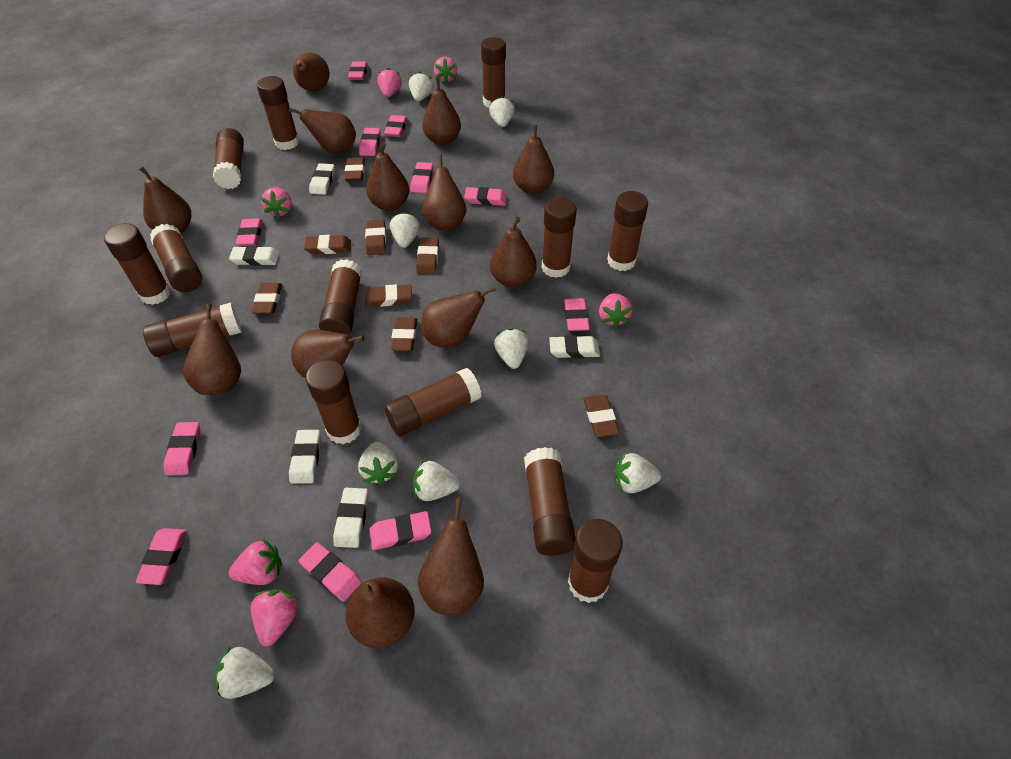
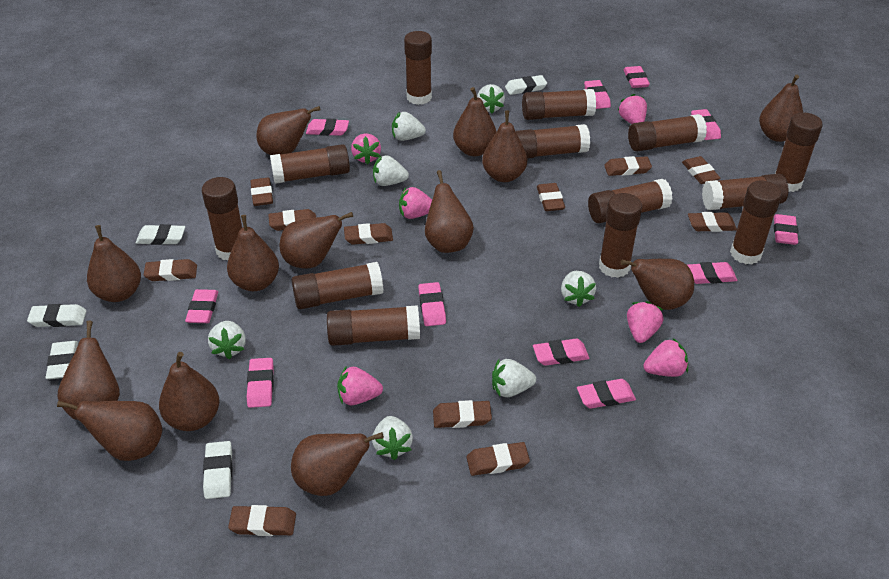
brown eraser: [252,283,282,314] [304,235,351,254] [344,157,365,181] [365,219,386,255] [365,284,412,307] [390,317,417,351] [416,237,439,274] [583,395,620,437] = 8 -> [144,259,197,281] [228,505,296,536] [250,178,273,206] [268,209,316,231] [344,223,393,245] [433,400,492,428] [467,442,530,476] [537,183,565,211] [604,156,652,176] [682,156,721,184] [688,212,737,232] = 11
white strawberry: [215,647,275,699] [358,442,398,485] [390,212,420,248] [409,72,433,101] [413,460,460,501] [489,96,515,127] [494,328,529,369] [615,453,661,493] = 8 -> [208,321,246,359] [372,416,413,460] [373,155,409,186] [392,112,426,141] [477,84,505,114] [492,359,536,397] [561,271,596,307] = 7

